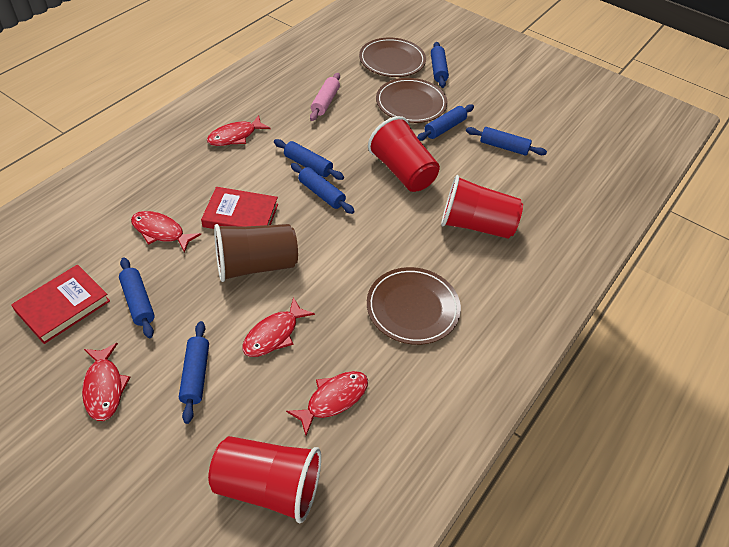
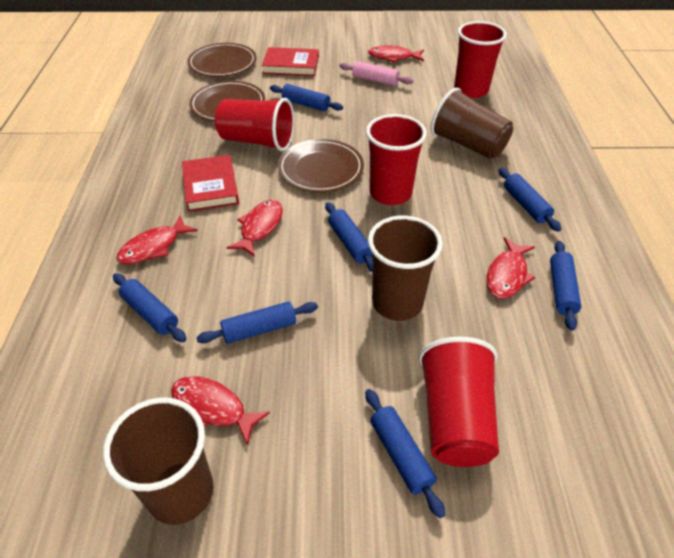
brown cup: [214,224,298,282] = 1 -> [103,398,214,525] [368,216,443,321] [431,88,513,159] = 3
red cup: [208,436,321,523] [368,116,440,192] [441,175,523,239] = 3 -> [215,98,294,151] [366,114,427,205] [419,337,499,467] [454,21,507,98] = 4

